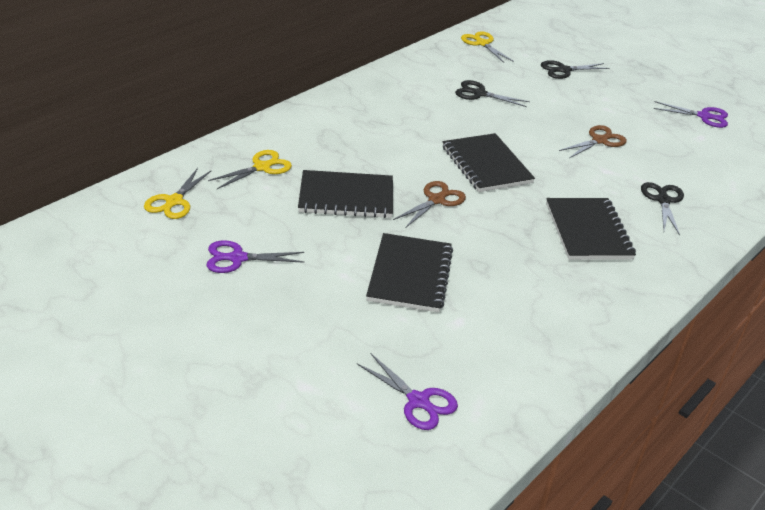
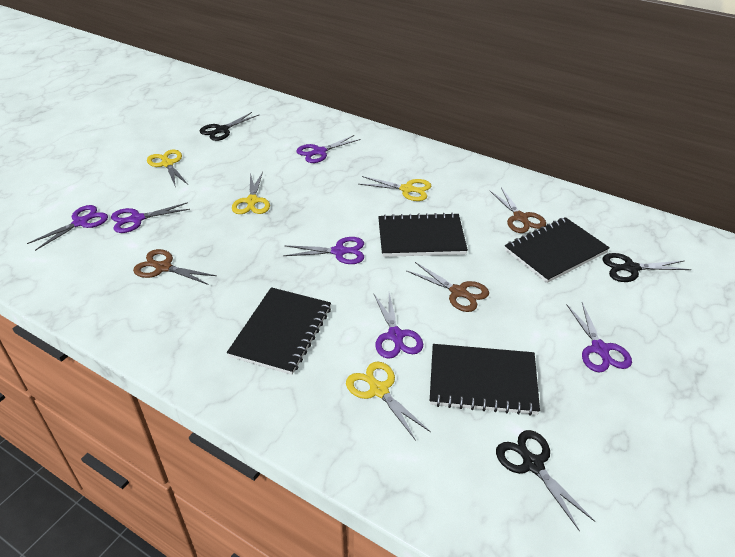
brown scissors: [393,181,466,228] [559,125,627,158] = 2 -> [133,249,217,285] [406,262,489,312] [489,187,546,233] = 3
purple scissors: [206,240,305,273] [357,354,458,430] [654,101,728,128] = 3 -> [27,205,108,251] [111,202,190,233] [283,237,364,264] [296,135,361,163] [374,293,423,358] [567,302,632,372] = 6
yellow scissors: [144,168,212,219] [208,150,292,189] [461,31,514,63] = 3 -> [147,150,188,188] [232,172,270,214] [346,361,431,441] [358,176,431,201] = 4

